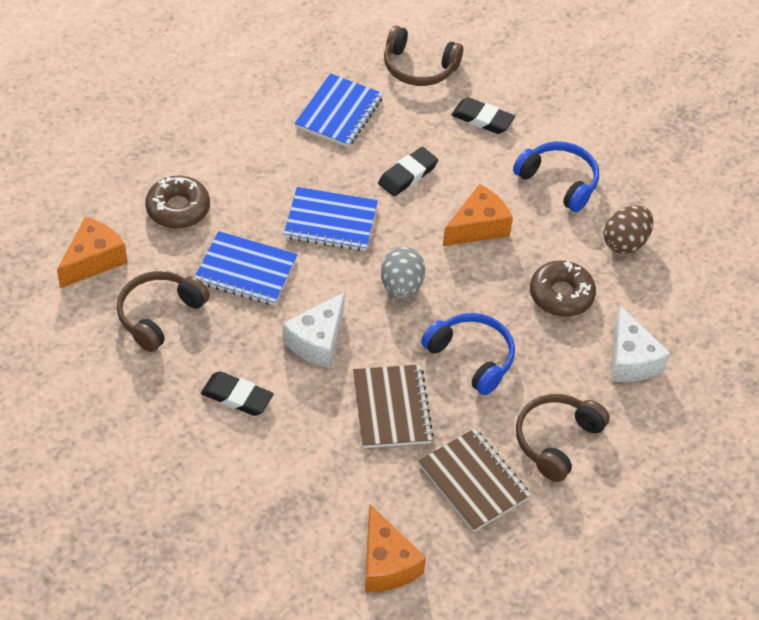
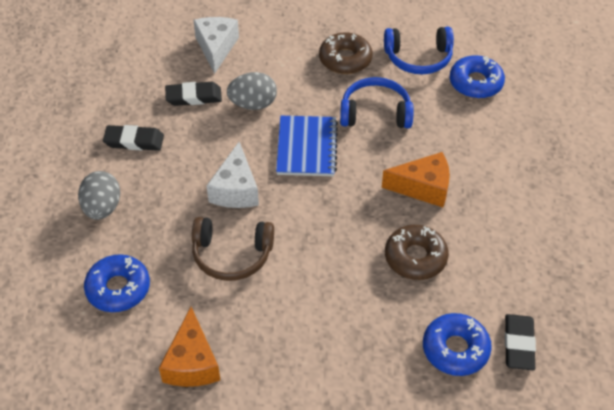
blue donut: none = 0 -> [84,254,150,312] [423,313,492,376] [450,55,505,99] = 3
blue notebook: [195,231,298,305] [284,187,378,251] [295,73,383,147] = 3 -> [276,116,338,176] = 1
brown egg: [604,205,654,254] = 1 -> none = 0
brown headphones: [117,271,210,352] [384,26,463,86] [516,394,610,482] = 3 -> [192,217,274,281] = 1
brown notebook: [353,365,434,448] [418,428,531,532] = 2 -> none = 0
grey egg: [381,246,425,299] = 1 -> [78,171,121,220] [227,72,277,110] = 2
orange cheese: [57,217,128,288] [365,504,426,592] [443,184,513,246] = 3 -> [159,307,220,387] [382,152,450,207] = 2

